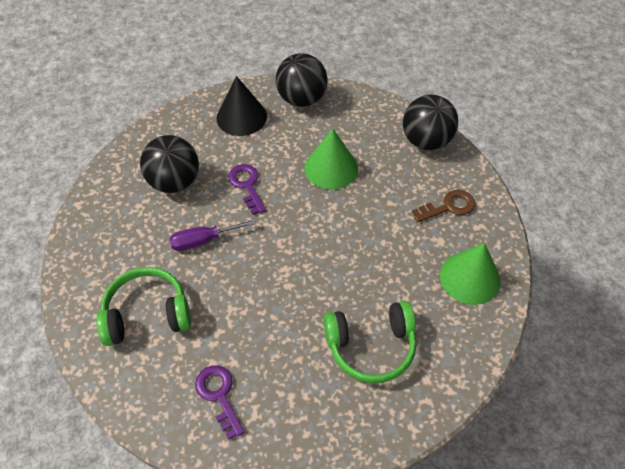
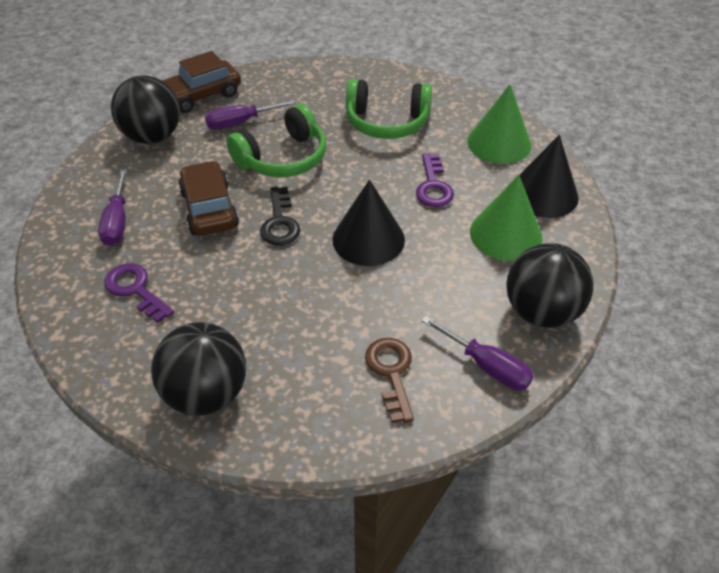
black cone: [216,76,267,136] = 1 -> [332,180,405,266] [520,135,579,218] = 2
black key: none = 0 -> [260,187,300,245] = 1
brown car: none = 0 -> [162,51,241,113] [178,160,239,236] = 2
purple screwdriver: [169,219,256,251] = 1 -> [98,169,127,246] [205,100,296,129] [422,316,534,391] = 3

